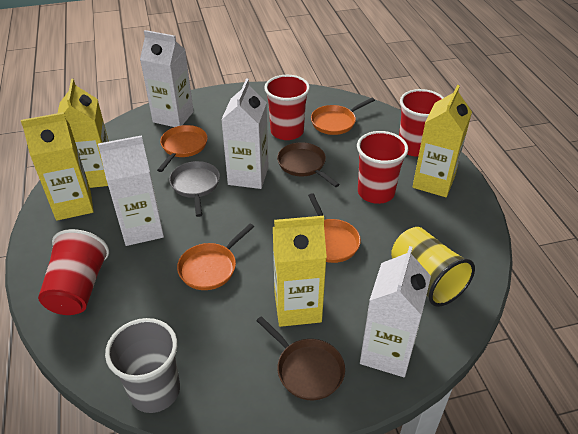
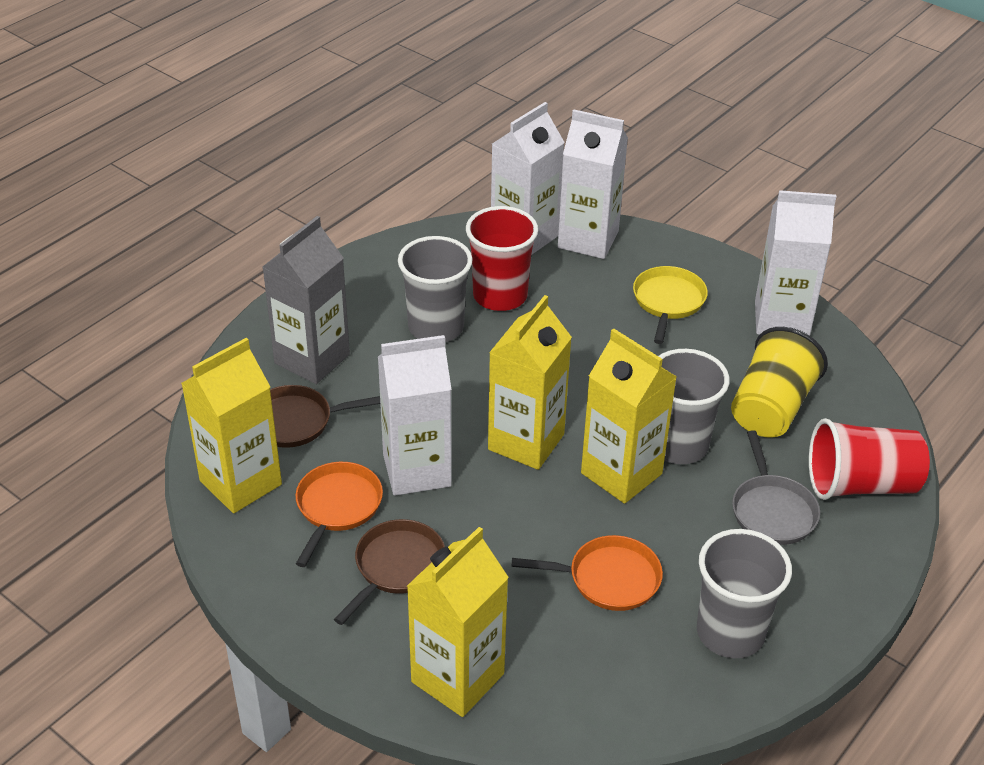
grey carton: none = 0 -> [263,216,350,384] = 1
grey cup: [105,318,180,413] = 1 -> [398,236,473,342] [659,349,730,464] [697,529,792,658] = 3
orange pan: [157,125,208,172] [177,224,254,290] [308,193,361,263] [311,98,375,135] = 4 -> [295,462,383,567] [512,535,663,611] = 2
red cup: [38,229,109,315] [264,75,310,140] [357,131,408,204] [399,89,444,157] = 4 -> [466,206,538,311] [809,418,930,500] = 2
yellow pan: none = 0 -> [633,266,708,344] = 1

